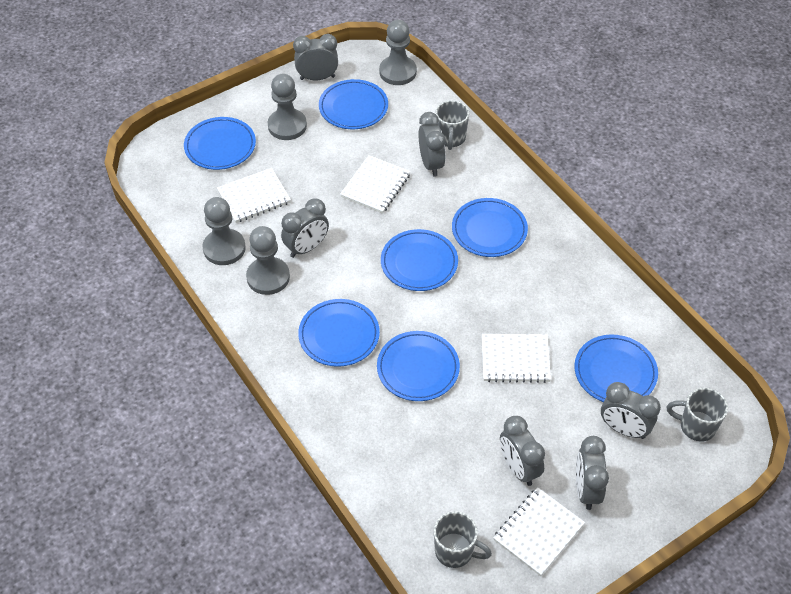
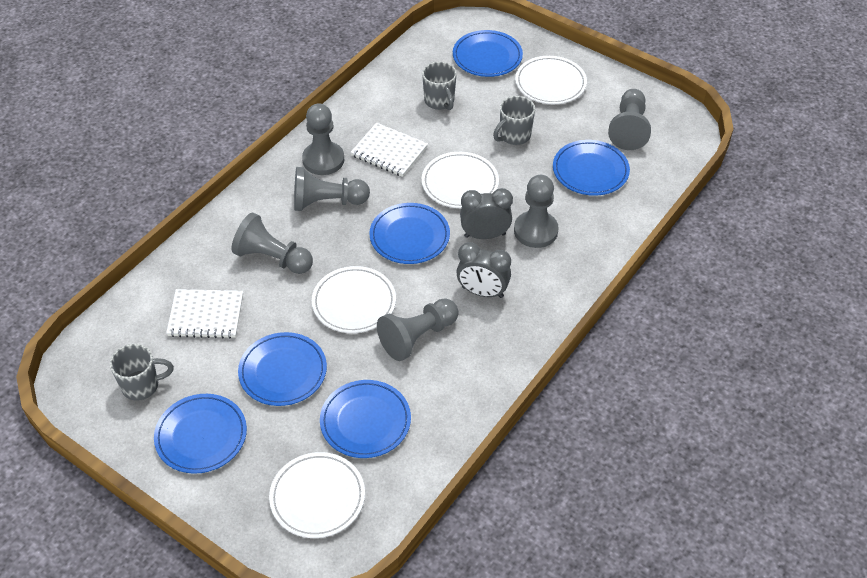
blue plate: [184,117,256,170] [298,299,380,367] [319,79,388,129] [377,331,460,401] [381,229,458,291] [452,198,528,257] [574,335,658,402] = 7 -> [154,394,247,474] [238,332,327,406] [320,380,411,458] [369,203,450,264] [453,30,523,77] [553,140,630,196] = 6
grey clock: [281,198,329,258] [293,34,338,80] [418,112,446,177] [500,416,545,486] [576,436,609,510] [601,382,661,439] = 6 -> [456,242,511,298] [460,188,513,239] = 2
grey pawn: [202,197,246,265] [246,226,290,295] [268,74,307,140] [379,20,417,85] = 4 -> [232,213,313,274] [294,167,370,211] [302,103,344,175] [377,298,459,361] [514,175,559,248] [608,89,651,150] = 6
white notebook: [217,168,291,223] [340,155,410,214] [482,334,551,383] [493,487,585,576] = 4 -> [166,289,243,339] [350,122,428,177] = 2
white plate: none = 0 -> [269,452,365,538] [312,266,396,333] [422,152,499,208] [515,56,587,104] = 4

